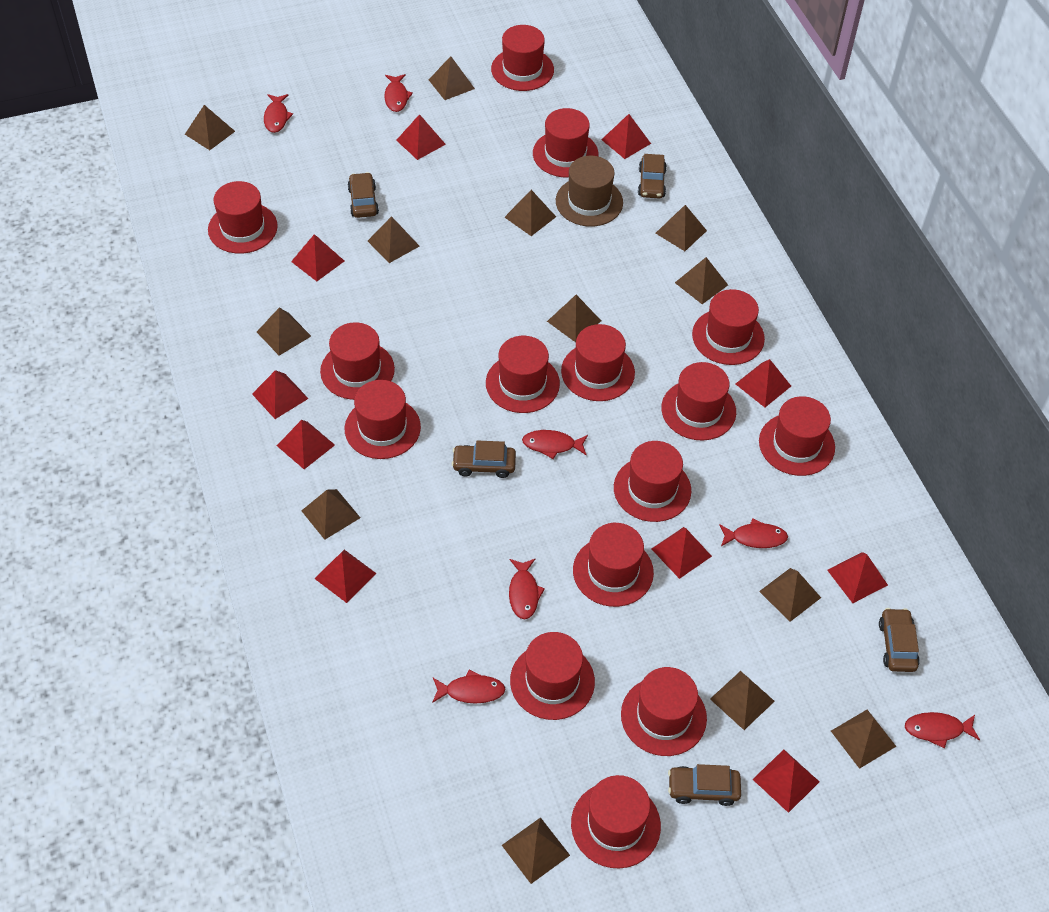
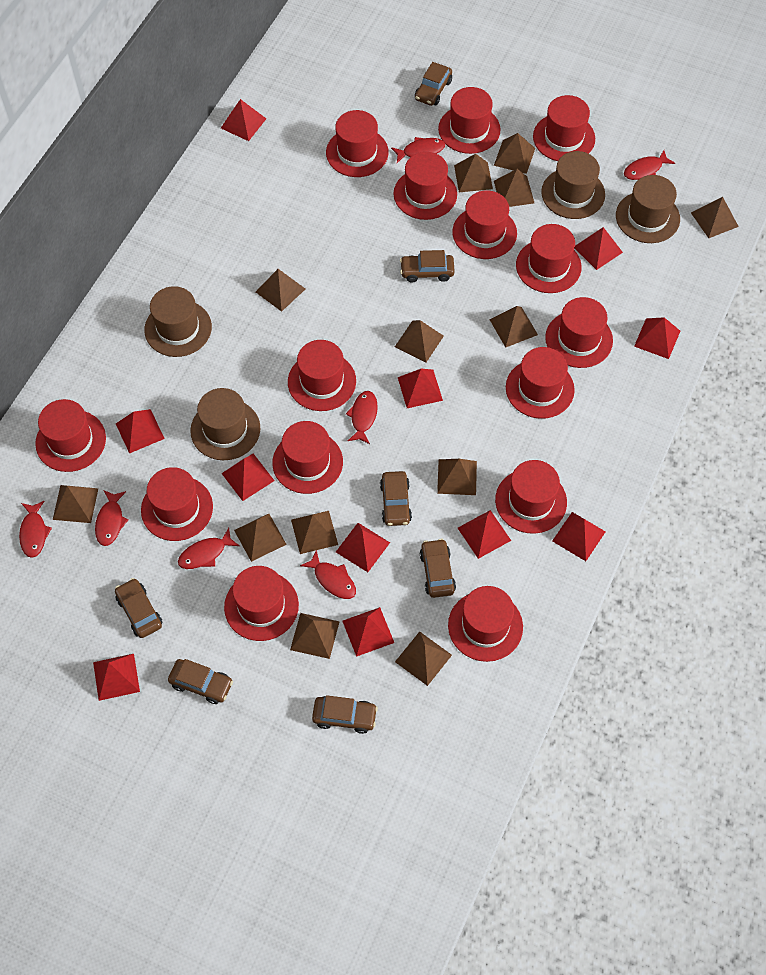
brown car: [347,172,379,218] [452,441,516,478] [638,154,667,198] [668,764,741,806] [879,608,920,672] = 5 -> [115,578,162,638] [168,659,233,704] [312,695,378,734] [380,471,412,526] [400,250,455,282] [415,62,452,106] [420,539,456,598] = 7
brown hat: [556,156,623,227] = 1 -> [144,286,212,357] [190,388,260,460] [541,151,605,219] [616,175,680,243] = 4
red pyramid: [252,370,309,419] [277,420,335,469] [291,234,344,281] [314,550,377,603] [396,114,446,160] [601,114,651,159] [652,527,712,579] [736,359,791,407] [752,749,819,813] [827,552,888,603] = 10 -> [93,654,140,701] [116,409,165,454] [221,99,266,141] [221,454,275,501] [336,523,390,572] [343,607,394,657] [398,369,443,408] [458,510,511,559] [552,512,605,561] [575,227,623,270] [634,317,680,359] = 11

